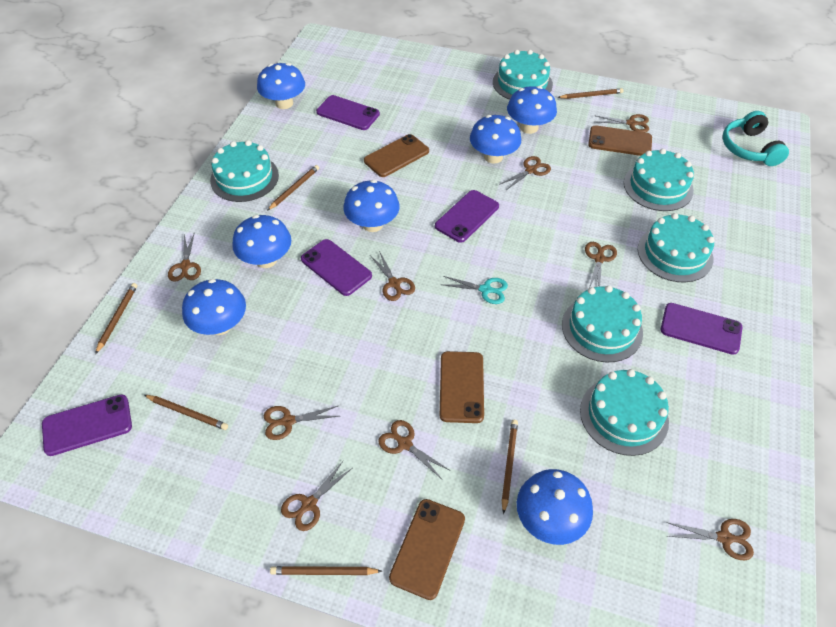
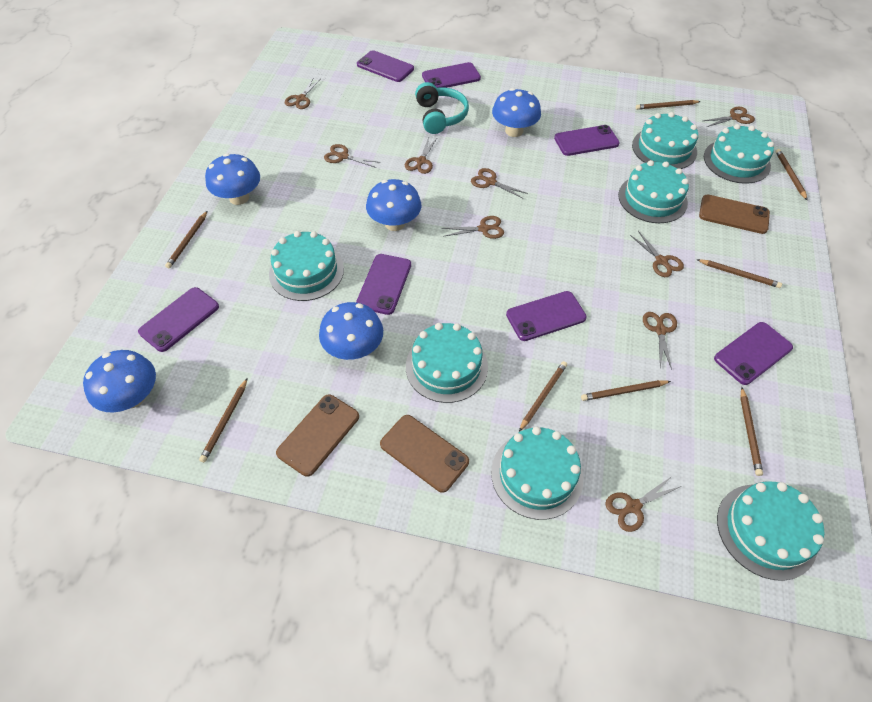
blue mushroom: [182,279,246,335] [232,215,291,268] [257,63,305,109] [343,180,399,232] [470,115,521,164] [507,86,557,134] [517,469,593,545] = 7 -> [83,350,156,412] [205,154,260,205] [319,302,383,360] [366,179,421,231] [492,88,541,137] = 5
brown pencil: [95,283,137,354] [144,395,228,430] [267,165,319,211] [270,566,382,575] [502,420,518,514] [557,88,623,99] = 6 -> [165,211,207,268] [199,378,248,462] [519,361,567,432] [581,380,671,401] [636,100,701,110] [696,259,782,288] [740,387,763,476] [775,149,807,200] = 8
brown phone: [364,134,429,177] [389,499,465,600] [440,351,484,423] [588,125,652,156] = 4 -> [276,394,359,477] [380,415,469,493] [699,194,770,234] = 3
purple phone: [42,394,132,456] [301,239,372,296] [316,95,380,130] [435,190,499,243] [661,303,743,355] = 5 -> [138,287,219,352] [356,254,411,315] [357,50,414,82] [422,62,481,88] [506,291,587,341] [554,125,620,156] [714,322,793,385] = 7
turquoise cake: [210,140,279,202] [493,50,553,100] [562,285,643,362] [580,369,669,456] [624,149,694,211] [638,213,714,282] = 6 -> [269,231,344,301] [406,323,488,403] [491,427,584,520] [618,160,689,223] [632,112,698,169] [704,124,774,184] [717,481,824,581] = 7
turquoise scissors: [440,276,508,304] = 1 -> none = 0

